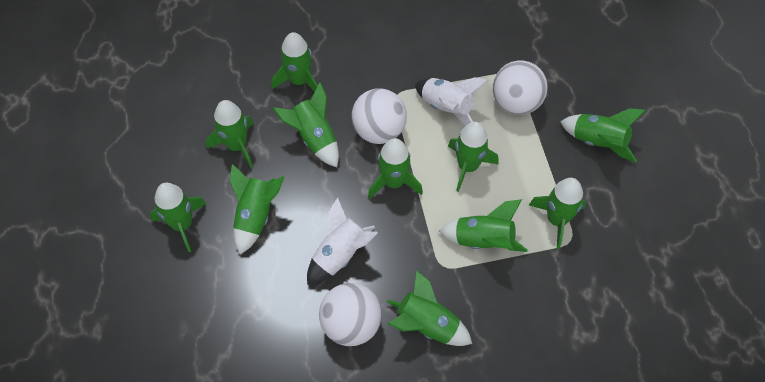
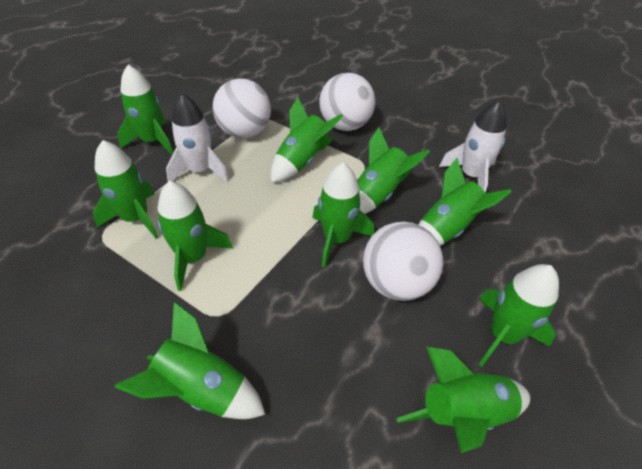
green rocket: [150,183,206,252] [206,100,254,168] [230,164,284,254] [271,32,318,92] [273,82,339,167] [368,138,423,199] [387,270,472,346] [439,199,528,252] [448,122,498,192] [529,178,586,249] [560,108,646,162] = 11 -> [93,140,159,239] [114,302,265,419] [117,65,173,155] [158,181,233,291] [271,97,343,183] [312,163,374,268] [357,127,430,214] [396,346,530,453] [418,158,512,246] [479,264,559,367] = 10

